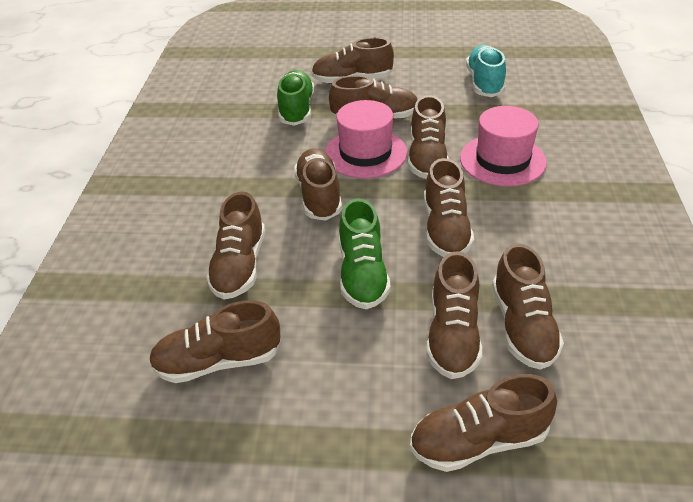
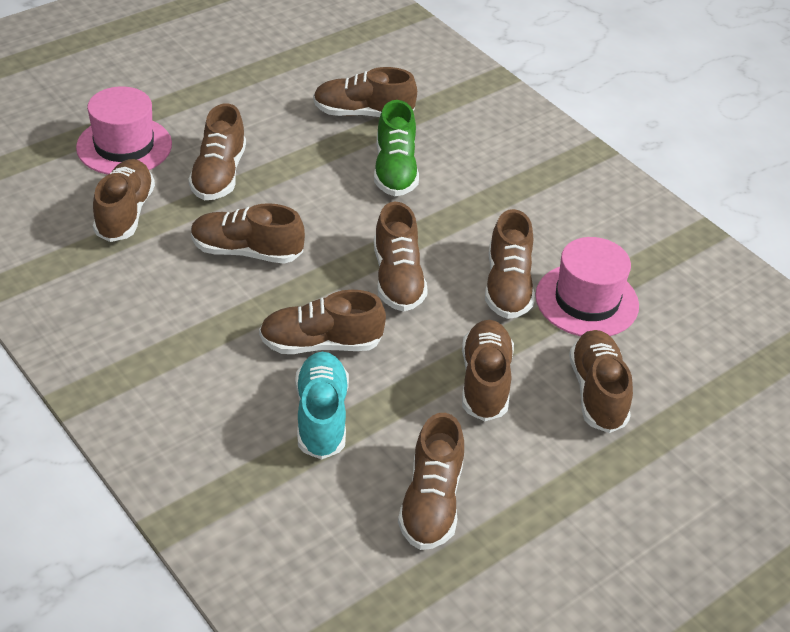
green shoe: [277,70,314,126] [339,199,391,309] = 2 -> [374,100,419,196] = 1

